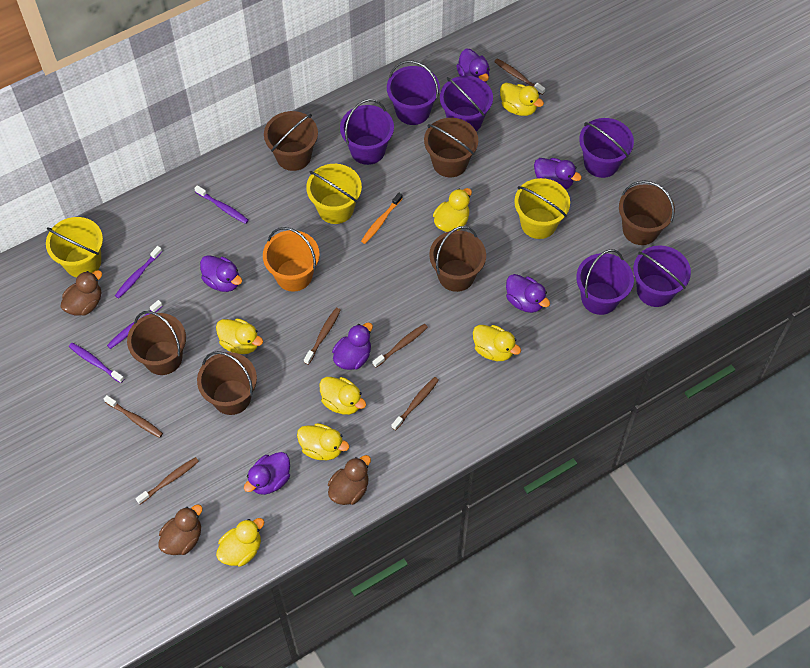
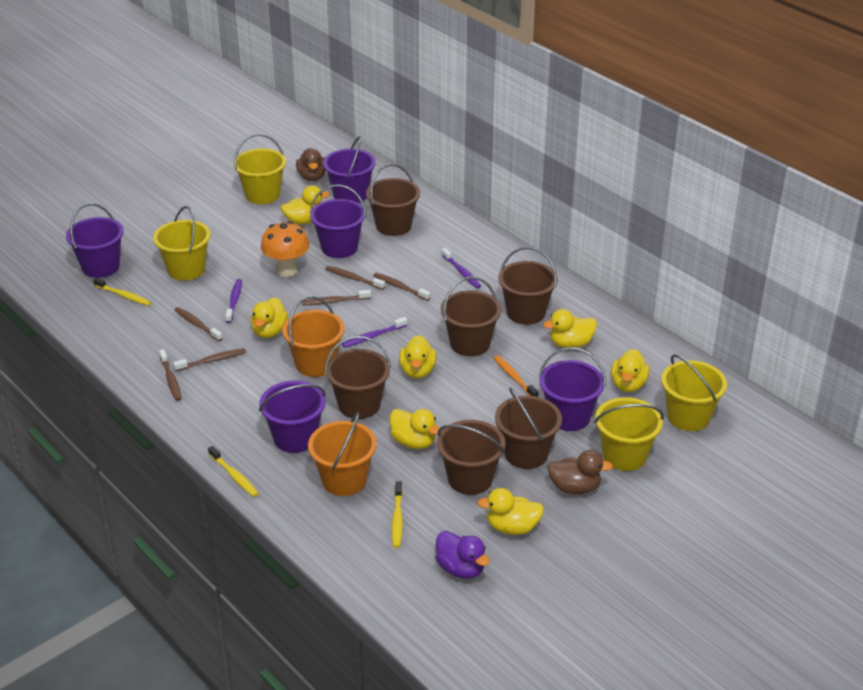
brown duck: [60,270,102,316] [158,504,203,555] [328,455,371,505] = 3 -> [296,148,326,181] [547,450,613,494] = 2
orange bucket: [263,227,320,292] = 1 -> [282,296,344,377] [308,412,377,496] = 2
orange mushroom: none = 0 -> [261,221,309,277] = 1
purple bucket: [340,99,394,165] [387,60,440,125] [440,76,493,132] [576,249,634,315] [579,118,634,178] [633,246,691,307] = 6 -> [66,203,124,278] [259,381,326,453] [310,184,366,258] [323,136,376,203] [539,347,606,431] = 5
purple duck: [200,255,242,292] [244,452,290,495] [332,322,373,370] [456,49,490,83] [506,274,550,313] [534,158,582,190] = 6 -> [435,531,490,579] = 1
purple toothbrush: [69,343,124,383] [107,300,162,349] [115,246,162,299] [194,185,249,224] = 4 -> [225,279,242,323] [342,317,407,348] [441,248,481,288] = 3
yellow bucket: [46,217,103,277] [306,164,362,224] [514,178,570,239] = 3 -> [153,206,211,281] [233,134,286,204] [594,397,664,471] [661,354,727,431] = 4
yellow toothbrush: none = 0 -> [93,277,151,306] [208,446,259,497] [392,481,403,548] = 3

